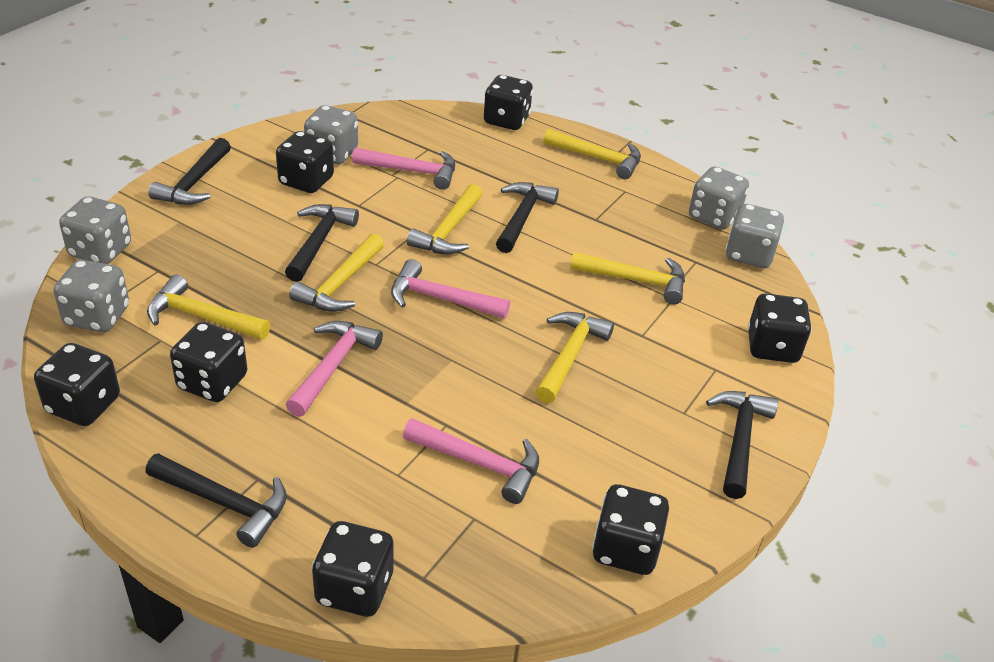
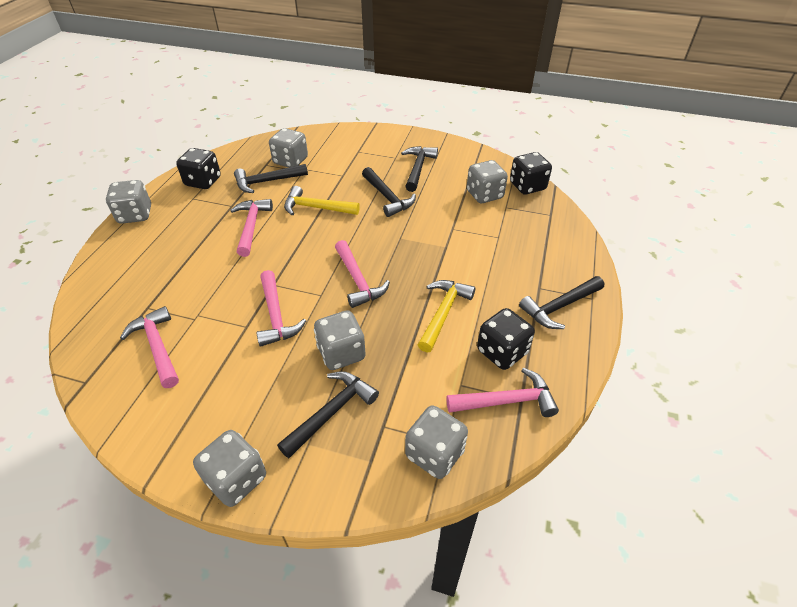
black dice: [34,343,120,426] [170,322,247,402] [276,131,334,193] [312,521,394,617] [484,75,533,130] [592,484,669,575] [747,293,812,363] = 7 -> [176,148,221,189] [477,308,535,370] [510,152,552,194] = 3
grey dice: [53,260,129,332] [59,196,131,264] [304,105,358,164] [689,166,749,230] [725,204,784,268] = 5 -> [106,180,151,224] [193,430,266,507] [269,128,308,168] [314,310,366,370] [405,405,468,479] [467,160,508,203] = 6
pink hammer: [286,321,383,417] [352,147,455,190] [391,259,510,319] [403,418,539,504] = 4 -> [120,306,179,388] [230,199,273,257] [257,270,306,347] [335,240,390,308] [446,368,559,417] = 5
yellow hammer: [147,275,270,340] [289,233,384,312] [407,184,483,255] [535,312,614,403] [543,129,641,179] [570,252,685,305] = 6 -> [284,186,360,215] [418,280,475,352] = 2

